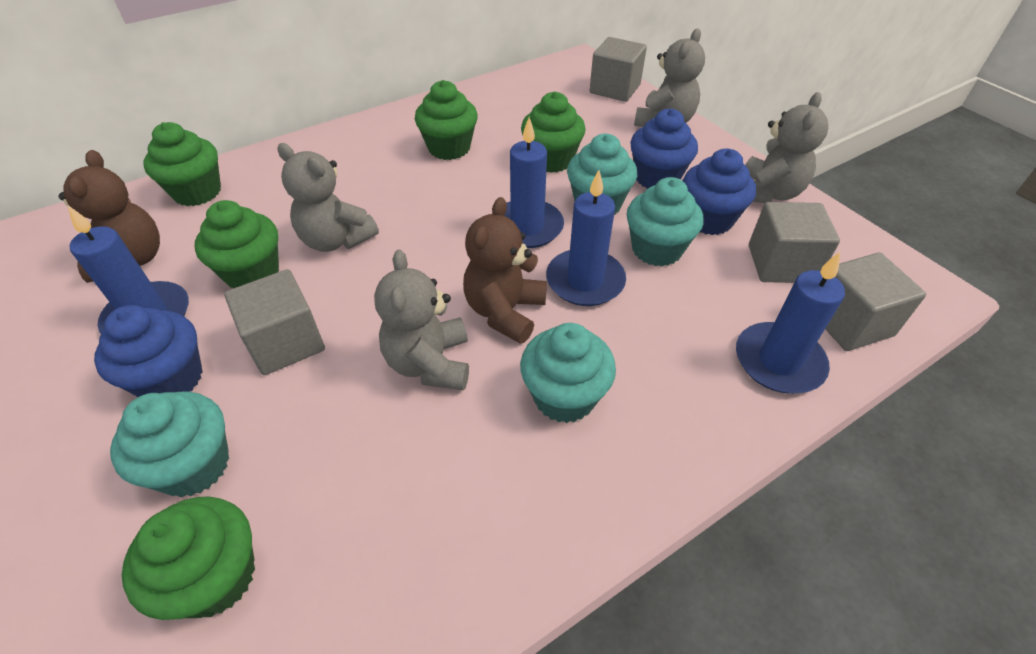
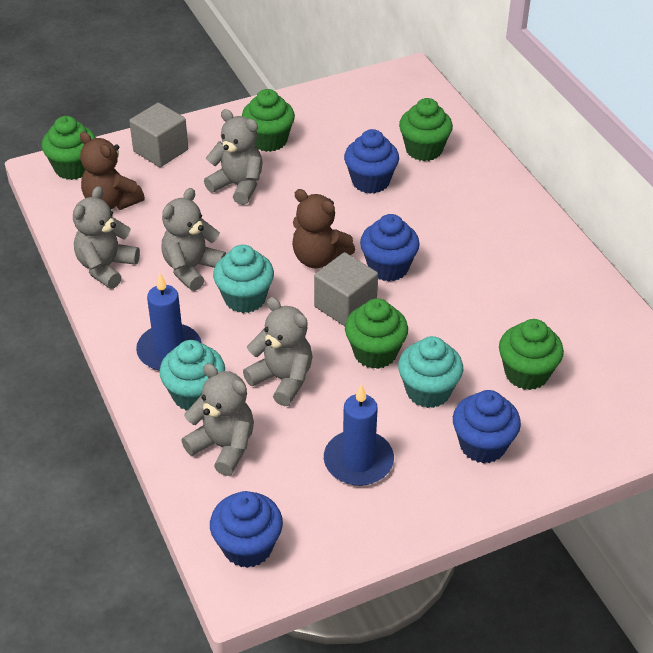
blue candle: [68,206,189,334] [504,118,564,248] [546,170,626,306] [736,252,845,393] = 4 -> [136,273,202,371] [324,384,394,486] = 2
blue cupcake: [94,305,203,397] [630,108,698,189] [683,149,756,235] = 3 -> [210,491,283,568] [344,129,399,194] [360,214,420,281] [453,390,521,464] = 4
grey cube: [224,269,325,375] [589,37,647,102] [749,202,840,283] [825,252,926,351] = 4 -> [129,103,188,167] [314,252,378,326] = 2
grey teddy bear: [277,143,379,252] [374,250,469,390] [634,29,705,127] [745,92,828,203] = 4 -> [73,186,140,289] [162,188,226,291] [181,363,254,476] [204,109,263,205] [243,297,312,406] = 5
turquoise cupcake: [110,392,229,497] [520,323,616,423] [567,134,637,215] [626,177,703,267] = 4 -> [159,340,225,411] [213,244,274,313] [398,336,463,408] = 3

